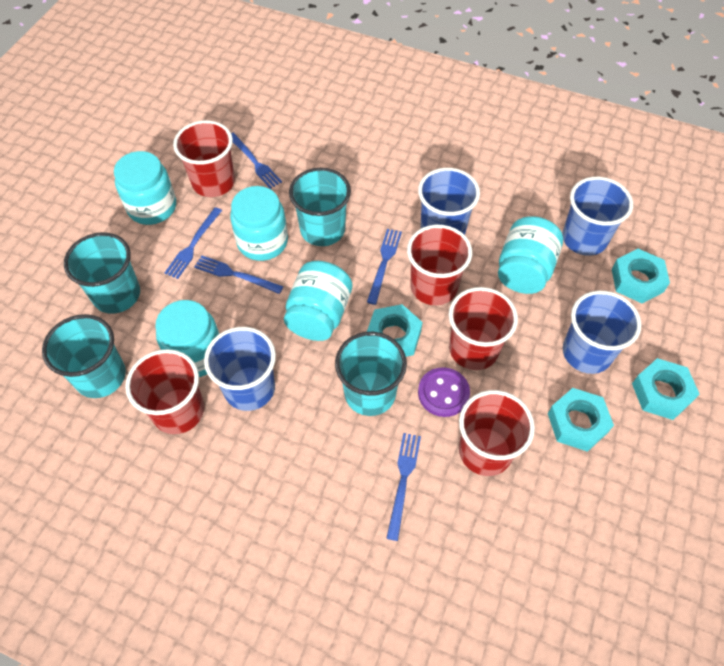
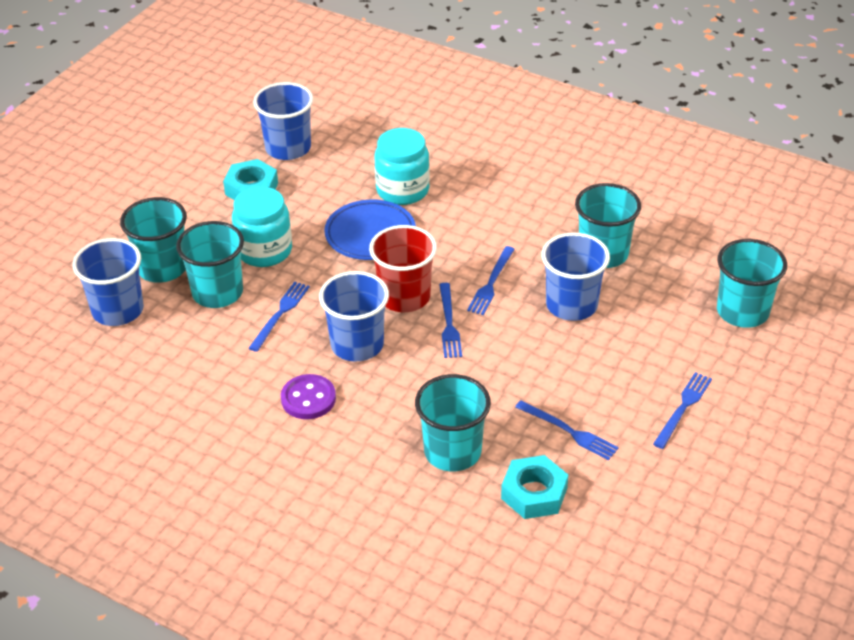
blue plate: none = 0 -> [324,200,416,260] = 1
red cup: [125,349,204,434] [173,120,235,197] [407,225,472,305] [449,287,518,370] [459,390,535,476] = 5 -> [369,225,437,312] = 1
turquoise cup: [42,314,126,398] [64,232,140,314] [289,168,351,246] [335,332,407,416] = 4 -> [120,197,187,283] [176,221,244,308] [415,374,491,471] [575,183,641,268] [717,239,787,328] = 5
turquoise jar: [114,151,176,225] [155,300,220,377] [230,186,288,261] [284,261,352,341] [498,216,563,294] = 5 -> [232,187,292,267] [374,128,430,205] = 2
turquoise nut: [367,304,423,357] [548,388,614,452] [612,249,670,303] [632,358,700,420] = 4 -> [223,159,278,200] [501,455,568,519] = 2

